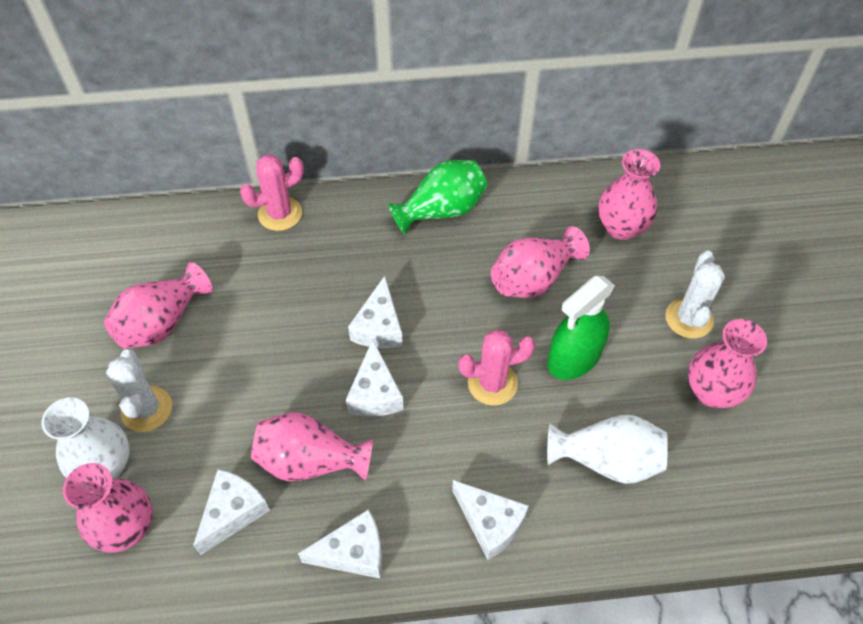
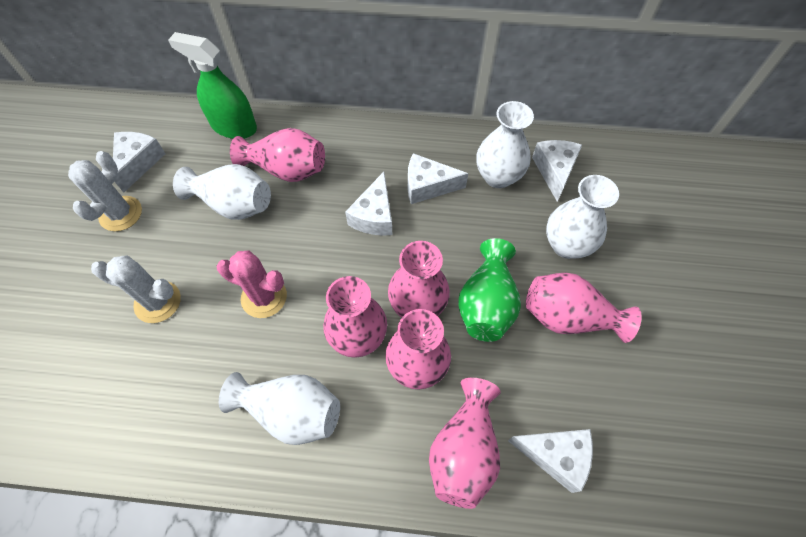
pink cactus: [240,155,304,231] [458,330,535,406] = 2 -> [216,250,287,318] = 1
white vase: [42,397,130,479] [547,414,668,484] = 2 -> [173,164,271,220] [219,372,340,445] [477,101,534,188] [546,175,619,259] = 4

